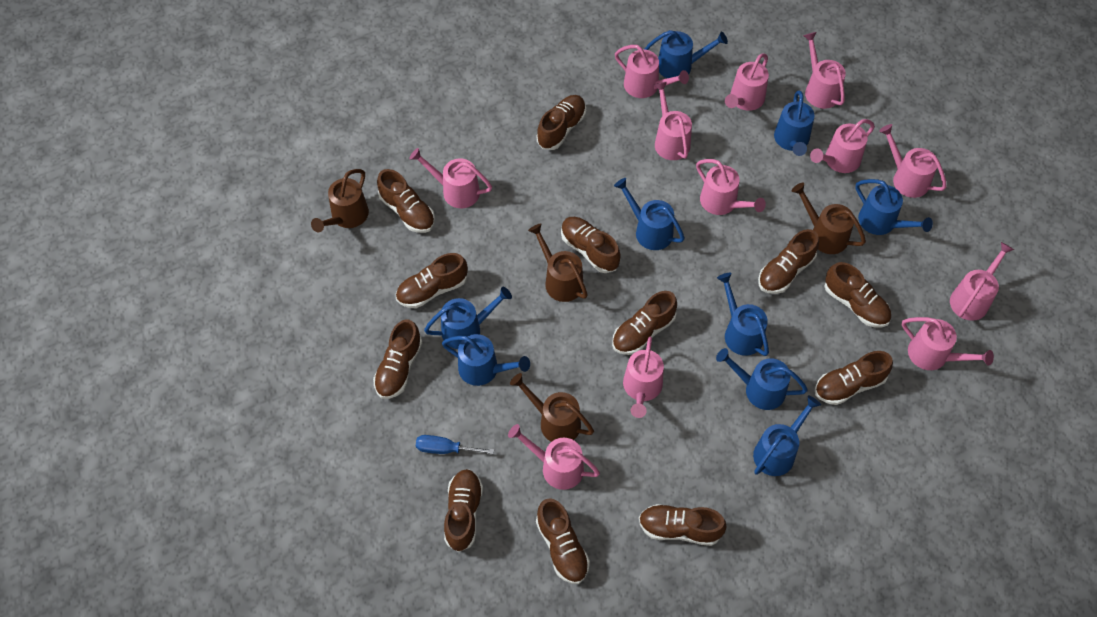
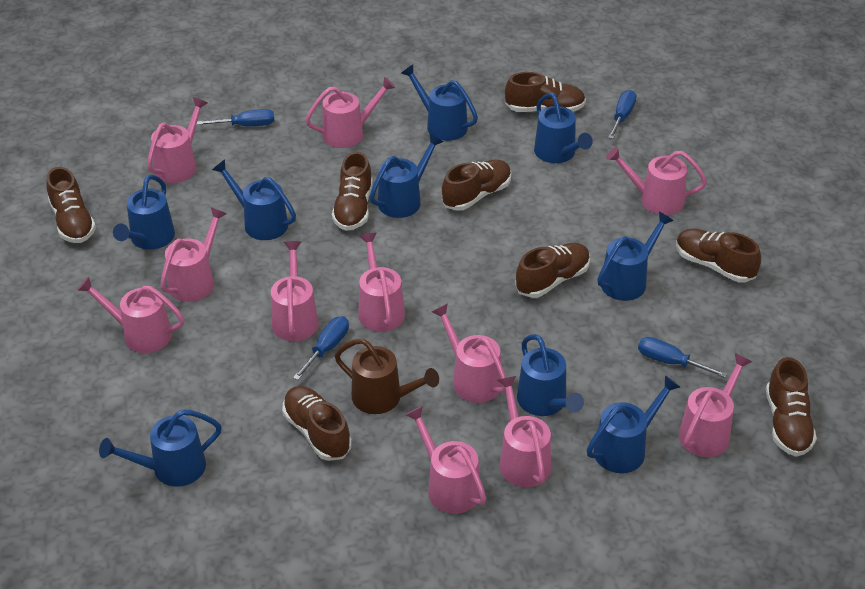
blue screwdriver: [416,435,494,454] = 1 -> [197,109,274,126] [293,316,349,380] [608,90,636,139] [638,337,728,378] = 4
brown shoe: [373,319,422,399] [377,169,435,233] [396,253,468,308] [444,469,483,552] [536,498,590,584] [537,95,586,150] [561,217,621,273] [612,291,677,355] [639,504,727,546] [758,229,819,294] [815,351,893,405] [825,262,891,328] = 12 -> [46,167,96,243] [282,386,352,461] [332,151,373,231] [442,160,511,211] [505,72,586,112] [515,243,590,298] [676,229,761,283] [766,357,817,457] = 8
brown watering can: [311,169,369,232] [510,373,594,442] [528,223,588,302] [792,183,866,254] = 4 -> [335,339,439,414] = 1
pink watering can: [409,148,492,208] [508,424,600,490] [615,45,689,98] [623,337,664,418] [654,82,692,160] [696,159,766,215] [725,53,769,111] [803,32,846,109] [810,119,875,173] [879,124,947,198] [902,317,994,370] [950,242,1014,321] = 12 -> [77,276,184,353] [147,97,208,183] [160,207,227,302] [271,241,319,341] [306,77,395,148] [358,233,405,332] [405,406,486,514] [432,303,506,403] [498,376,551,487] [606,147,707,215] [679,353,752,457] = 11

